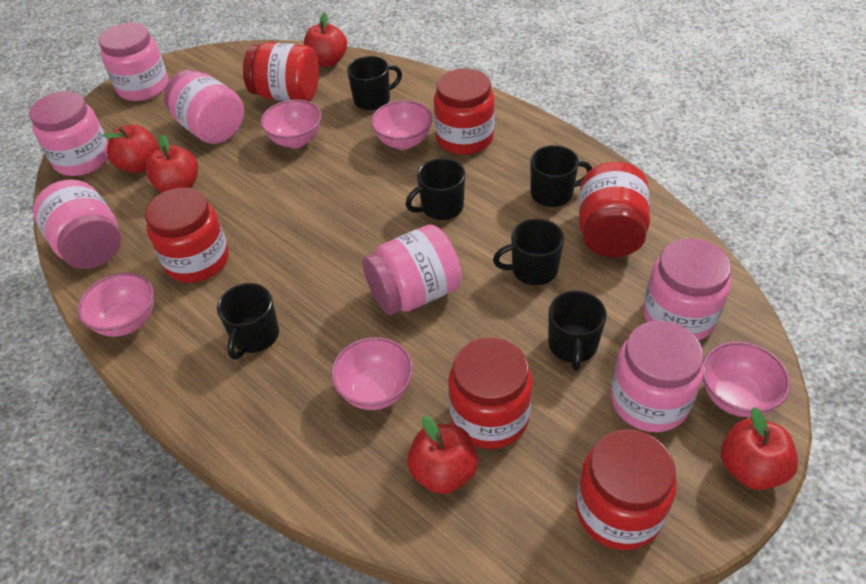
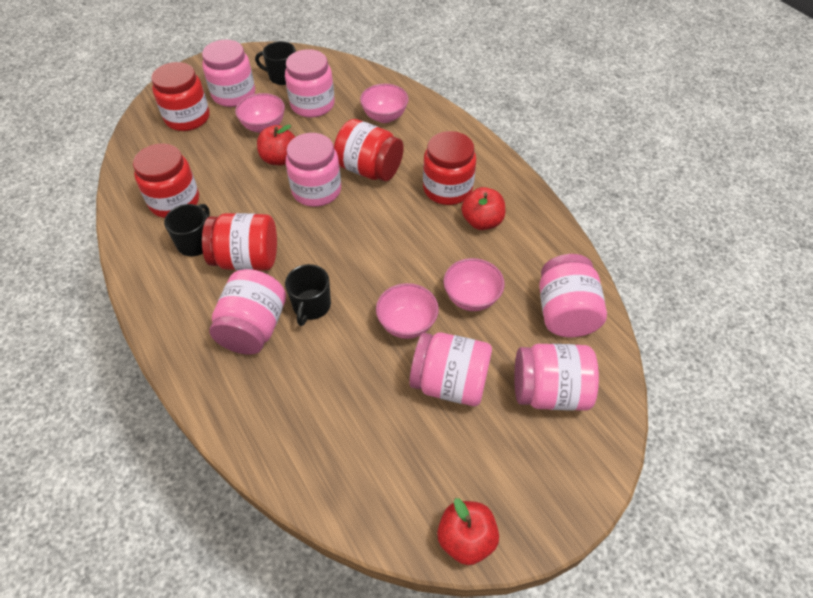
black mug: [217,283,279,359] [347,56,402,110] [405,158,465,220] [493,219,564,285] [530,145,592,207] [548,291,607,371] = 6 -> [164,204,210,256] [255,41,296,85] [285,264,331,326] = 3
pink bowl: [77,272,154,337] [261,99,322,148] [331,337,413,410] [371,100,433,150] [703,341,790,417] = 5 -> [235,93,285,133] [360,84,409,123] [376,283,439,339] [444,258,505,311] = 4
red apple: [103,124,159,173] [146,135,198,193] [304,13,347,67] [407,416,478,494] [721,407,798,490] = 5 -> [257,124,295,165] [437,498,499,565] [461,187,505,230] = 3
red jar: [145,187,229,283] [243,42,319,101] [434,68,495,155] [448,337,533,449] [576,429,677,550] [579,162,650,257] = 6 -> [133,143,199,218] [151,62,210,131] [202,213,277,271] [334,119,404,181] [423,131,476,205] = 5

